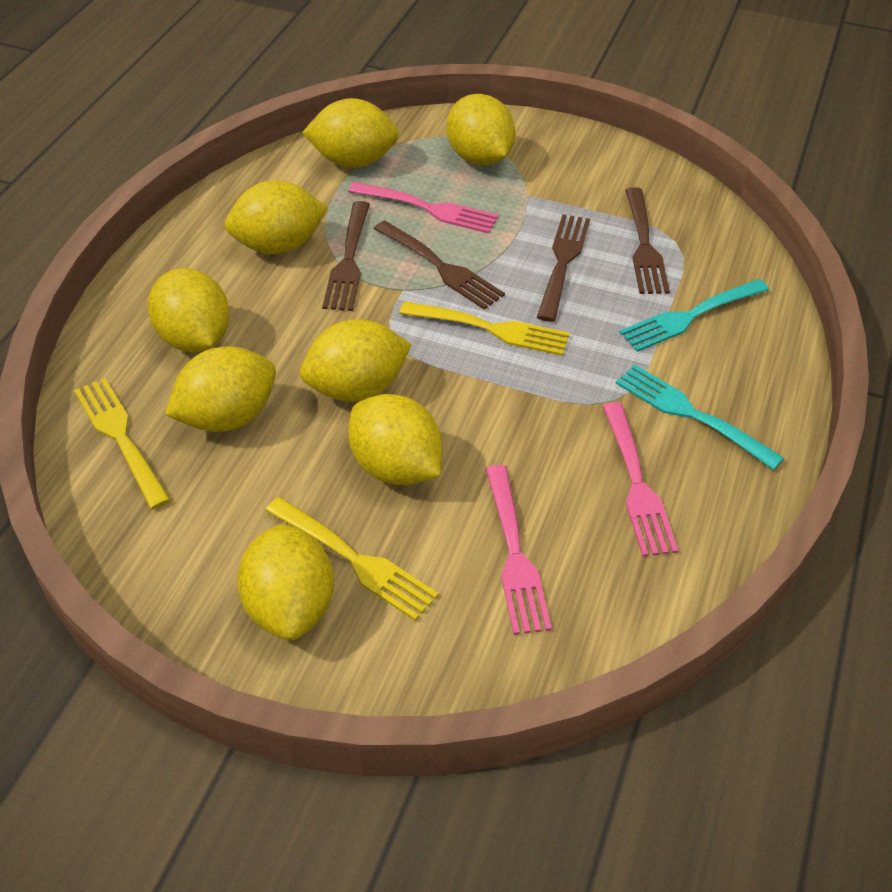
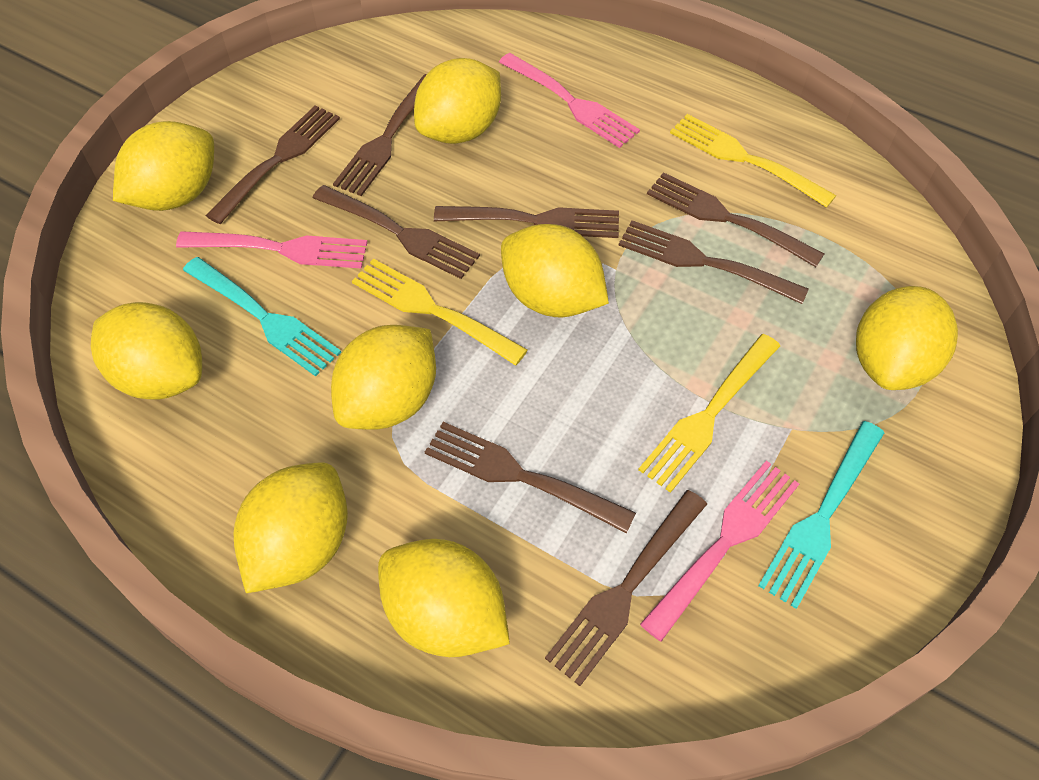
brown fork: [322,201,370,311] [374,220,505,310] [537,214,590,322] [625,187,670,294] = 4 -> [205,105,340,224] [313,185,480,279] [333,74,427,196] [425,422,636,534] [434,206,619,238] [545,490,707,686] [619,220,809,304] [647,172,824,267] = 8

